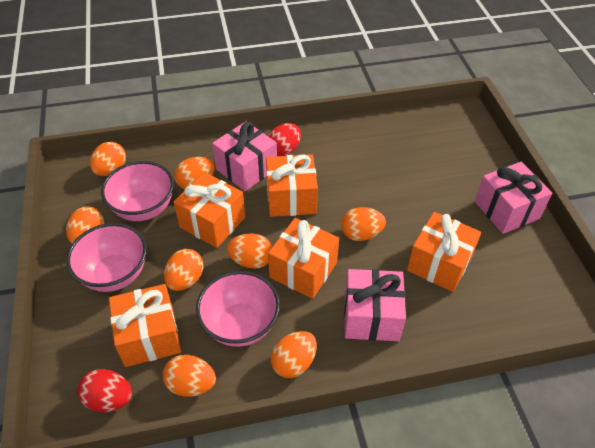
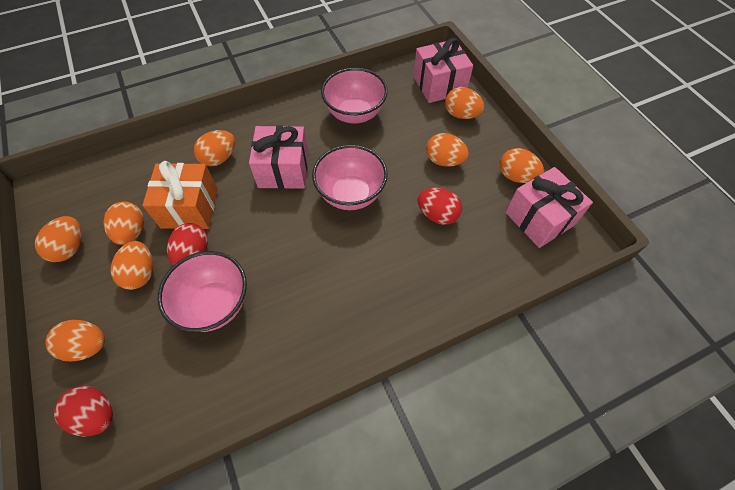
orange gift: [109,284,181,367] [174,172,245,248] [266,154,318,217] [268,218,339,299] [407,212,481,292] = 5 -> [142,161,218,229] = 1
red egg: [78,369,132,412] [268,123,301,156] = 2 -> [54,386,113,437] [167,223,208,265] [417,188,462,225] = 3

